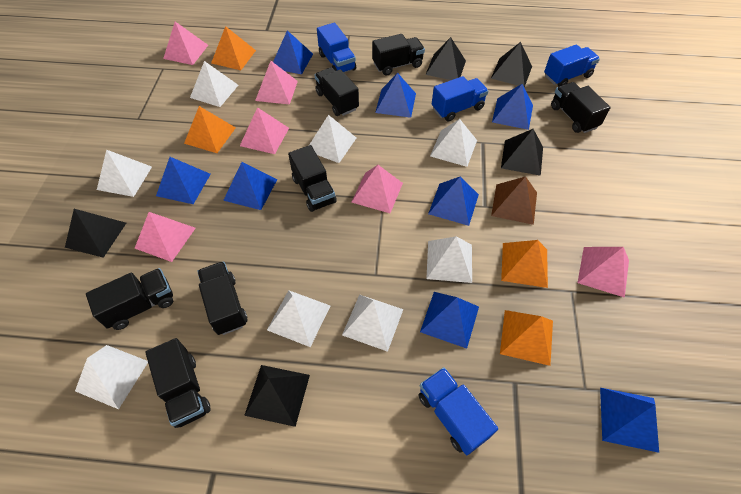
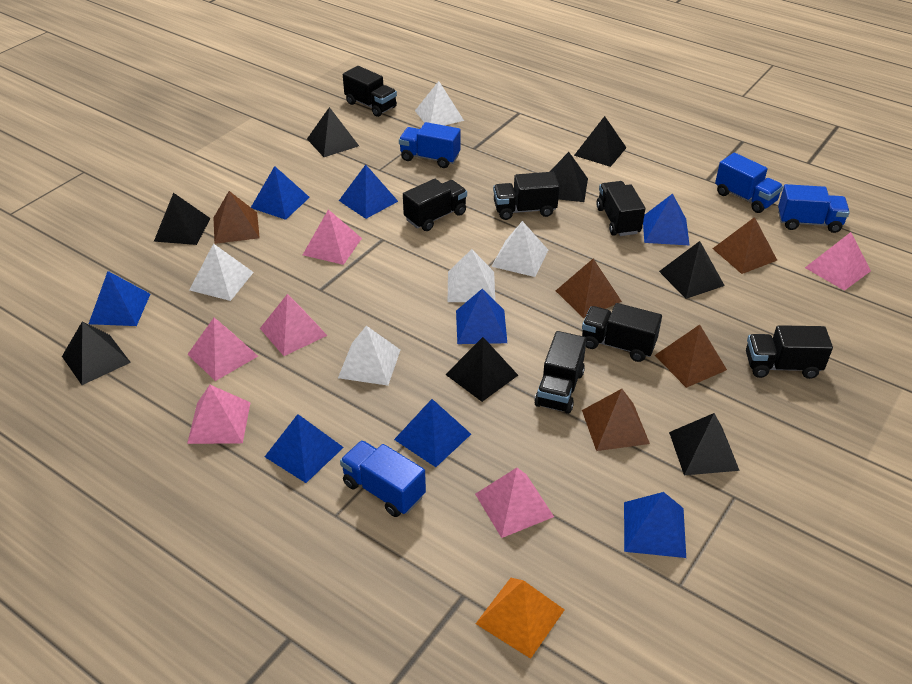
black pyramid: [65,209,126,258] [244,365,310,427] [426,37,466,80] [491,42,532,87] [501,129,543,176] = 5 -> [62,321,131,385] [154,193,210,245] [307,107,359,157] [445,337,518,402] [550,152,588,202] [574,116,626,167] [659,241,725,299] [669,413,740,475] = 8
brown pyramid: [491,176,537,225] = 1 -> [214,191,260,244] [556,259,622,318] [582,389,650,451] [655,325,727,388] [712,217,777,274] = 5
orange pyramid: [184,106,236,153] [211,26,256,70] [500,310,553,366] [501,240,548,288] = 4 -> [475,578,565,659] = 1
white pyramid: [75,345,148,409] [97,150,152,197] [190,61,238,107] [267,290,330,347] [309,115,356,163] [342,294,403,352] [427,236,472,283] [430,119,477,167] = 8 -> [189,243,254,301] [338,326,400,386] [415,81,464,125] [448,249,495,302] [491,221,548,277] = 5

